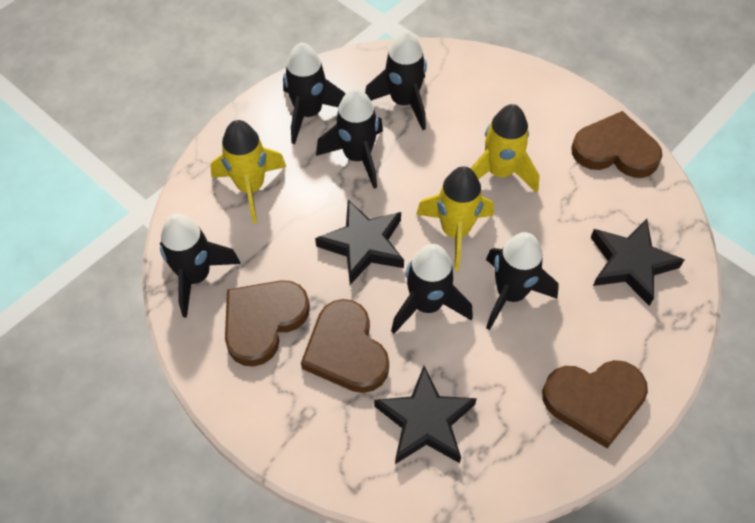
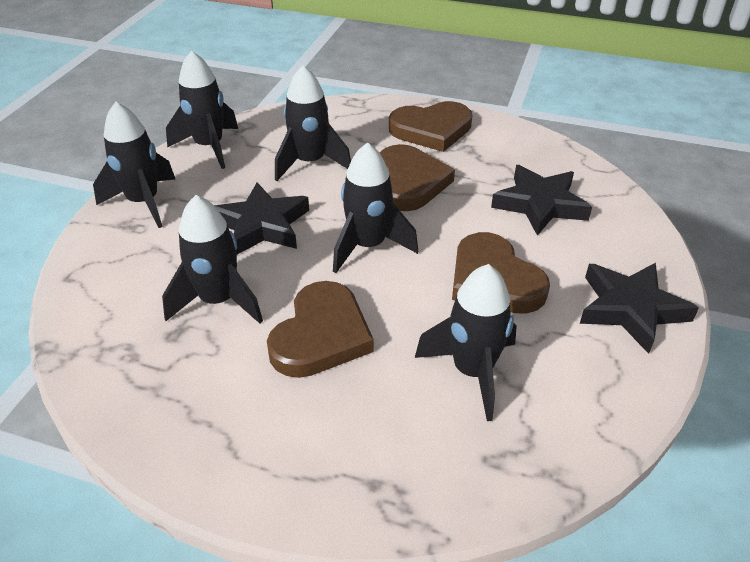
yellow rocket: [210,120,286,223] [416,166,494,270] [470,104,540,193] = 3 -> none = 0

